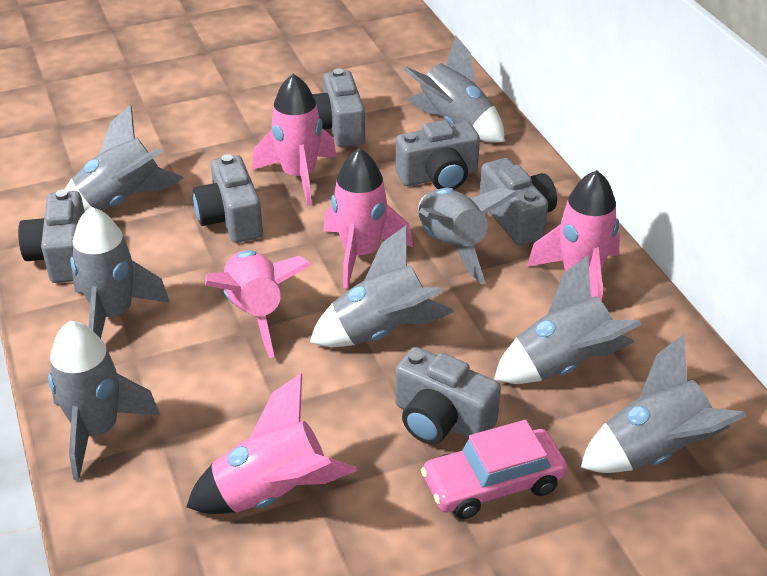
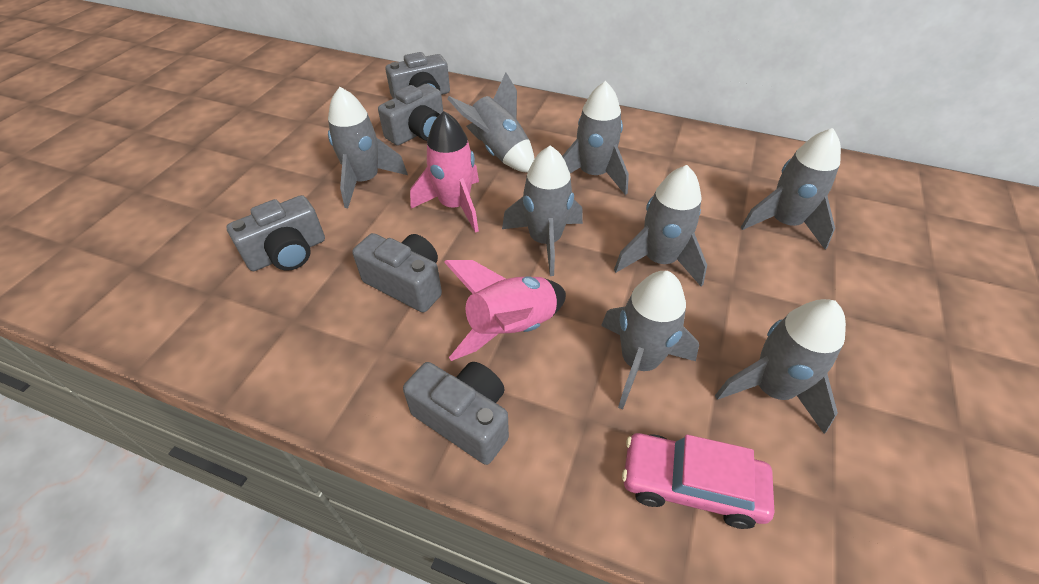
grey camera: [18,189,85,283] [193,154,263,243] [312,68,365,147] [395,347,501,444] [396,120,480,190] [479,158,557,245] = 6 -> [226,195,325,271] [352,233,442,313] [378,84,443,146] [386,52,450,99] [403,362,509,465] = 5
pink rocket: [186,373,357,514] [205,250,311,358] [252,74,337,206] [323,148,413,289] [527,170,620,301] = 5 -> [410,111,479,233] [444,260,566,361] = 2

